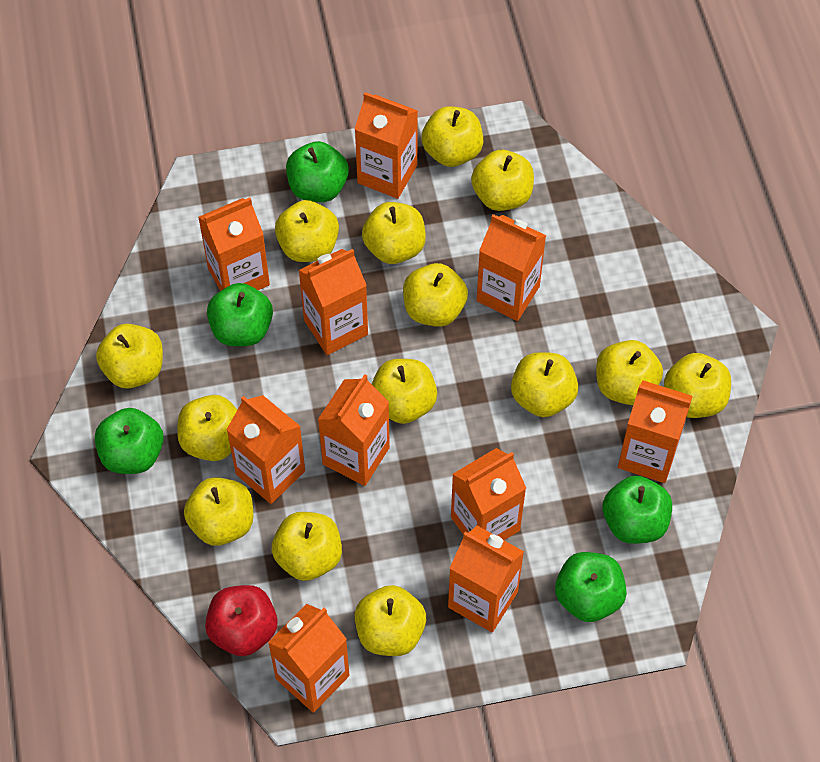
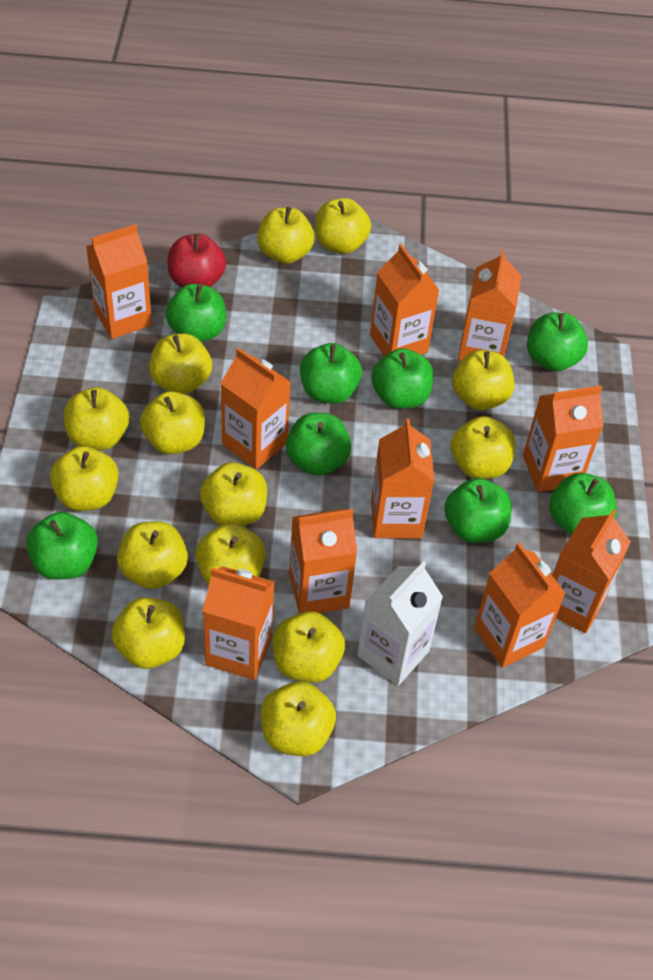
green apple: [95,408,164,474] [207,283,273,346] [286,141,349,202] [555,552,627,622] [603,476,672,544] = 5 -> [26,512,98,580] [165,284,226,342] [286,413,351,476] [300,343,362,404] [371,348,434,409] [445,478,512,543] [527,312,588,371] [549,473,617,535] = 8
white carton: none = 0 -> [357,561,443,686] = 1

